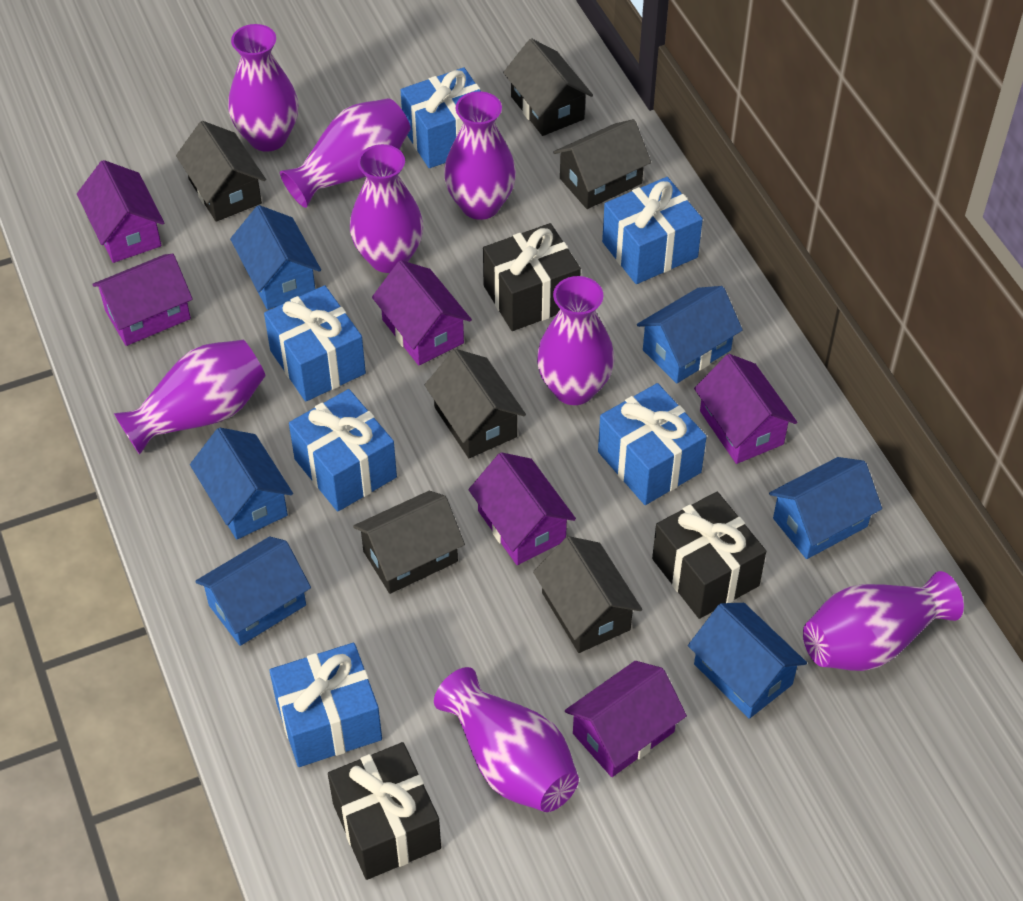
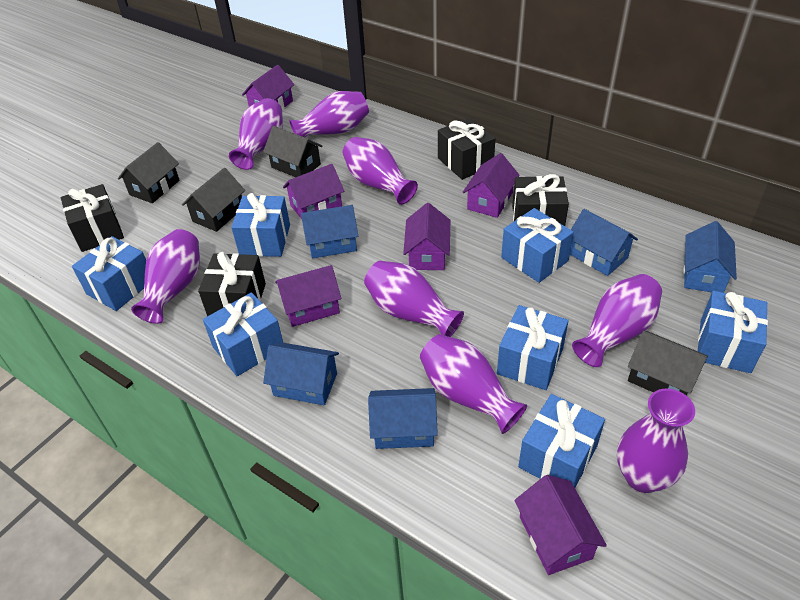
black gift: [328,742,441,880] [483,223,581,331] [652,492,766,619] = 3 -> [61,184,124,252] [198,252,266,316] [438,118,495,180] [512,174,569,226] = 4
black house: [176,121,266,221] [353,491,465,594] [425,349,526,458] [503,38,593,136] [533,536,642,653] [553,119,651,209] = 6 -> [118,142,180,203] [182,168,245,232] [263,126,323,177] [628,331,708,396] = 4
blue gift: [264,285,366,401] [269,643,382,767] [289,389,397,512] [401,67,481,168] [598,383,707,505] [602,177,703,284] = 6 -> [72,236,146,311] [203,292,283,376] [231,193,290,257] [497,305,569,390] [501,208,574,283] [518,394,605,488] [698,291,768,373] = 7
blue house: [190,428,293,539] [195,537,311,646] [230,205,321,310] [637,286,743,383] [688,603,807,719] [769,457,882,559] = 6 -> [263,343,339,405] [301,205,358,259] [368,388,438,449] [570,209,638,276] [684,221,737,293] = 5

